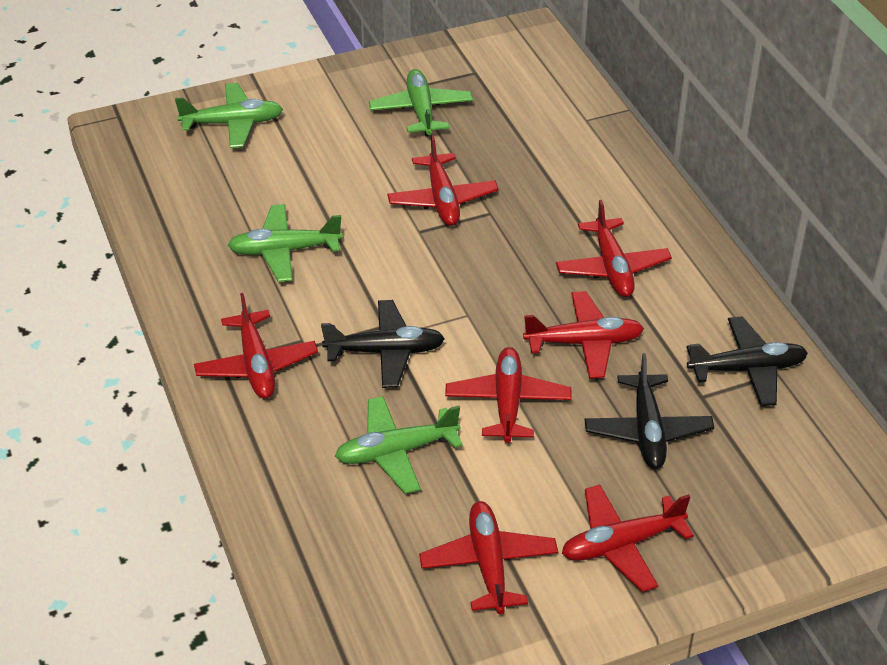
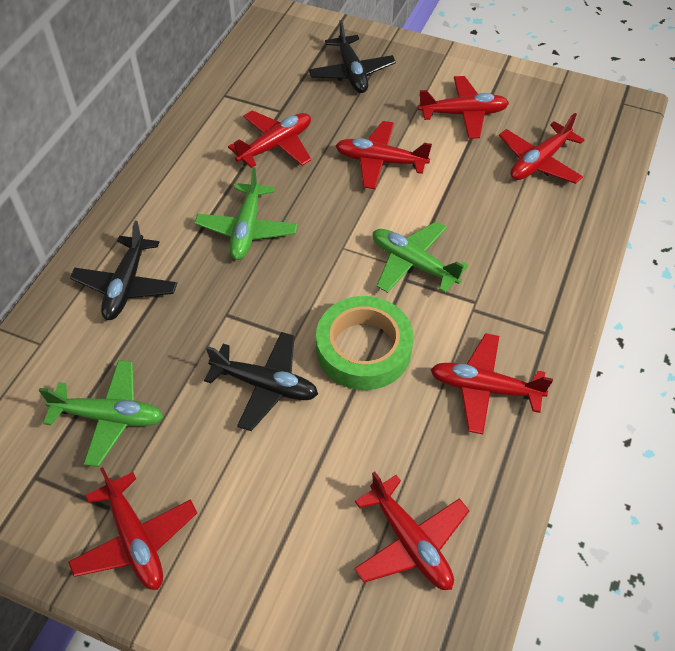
green plane: [175,83,283,148] [228,204,343,282] [335,396,463,494] [369,69,473,137] = 4 -> [39,360,163,467] [195,167,298,260] [373,221,468,293] = 3
green tape: none = 0 -> [316,296,413,390] = 1

